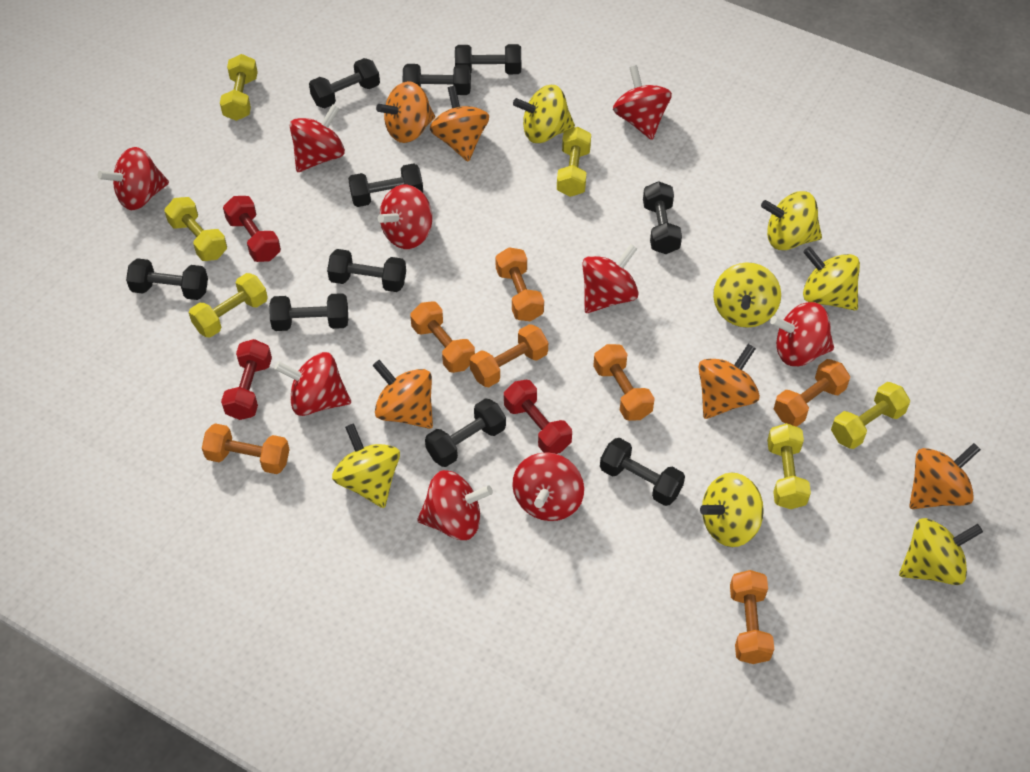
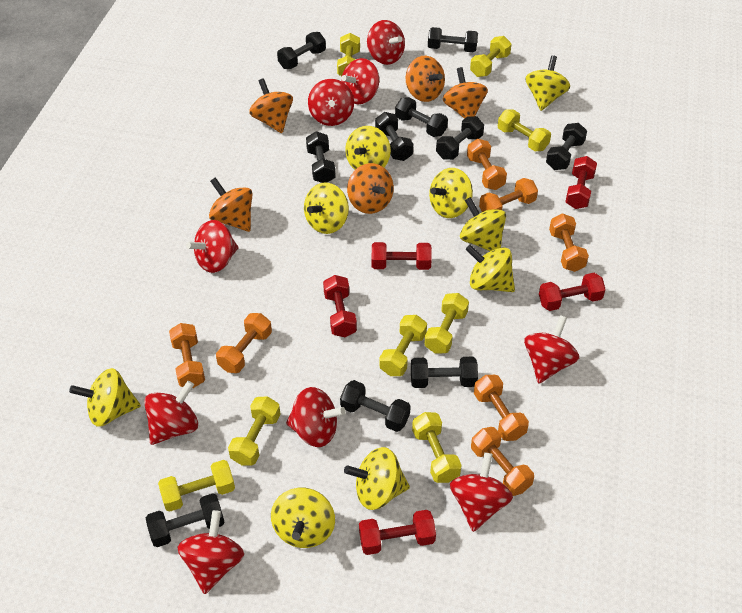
red dumbbell: [221,339,272,420] [223,196,281,262] [504,380,572,454] = 3 -> [323,275,357,337] [359,510,436,555] [372,242,432,270] [539,273,606,311] [565,156,597,209] = 5
yellow dumbbell: [164,197,227,261] [189,273,268,338] [220,54,258,121] [557,127,591,197] [767,423,811,509] [831,382,910,449] = 6 -> [158,460,235,512] [228,396,281,466] [337,33,360,76] [380,315,427,376] [412,412,462,483] [424,293,469,354] [470,36,512,77] [498,109,551,151] = 8
yellow spinning top: [332,423,400,508] [513,85,575,143] [700,473,764,547] [713,262,781,328] [761,191,822,250] [803,247,860,311] [899,518,983,585] = 7 -> [69,368,141,427] [271,488,335,548] [304,183,349,234] [344,447,410,510] [345,126,391,170] [429,168,473,218] [460,197,506,251] [466,244,515,292] [525,55,570,111] = 9

